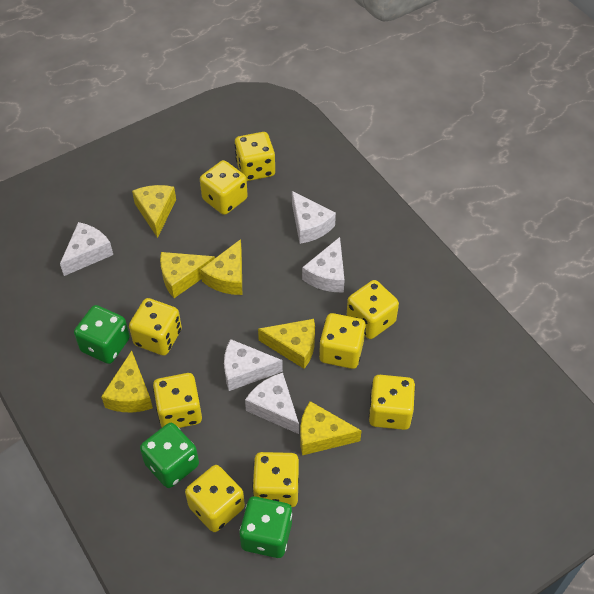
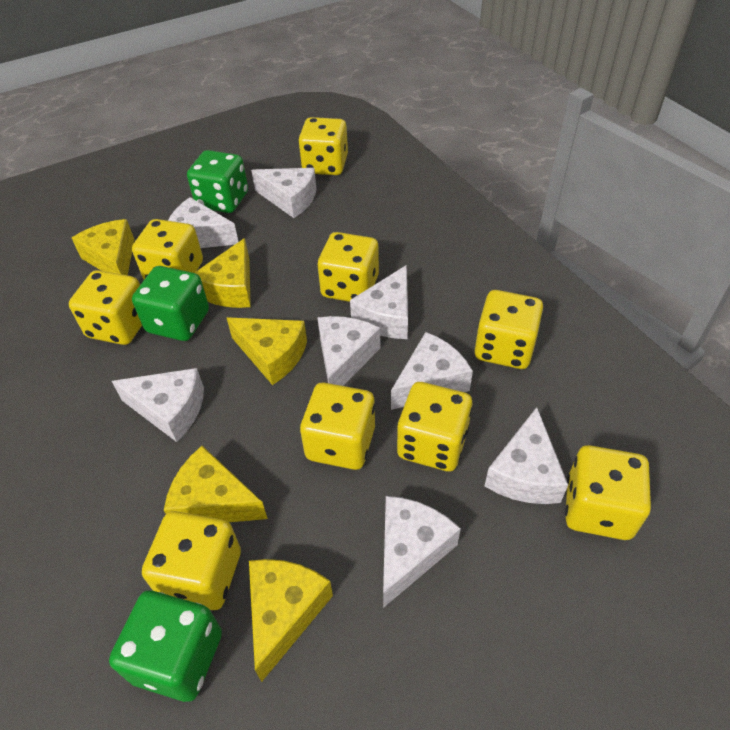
white cheese: [60,222,113,276] [224,339,283,391] [245,373,299,434] [292,191,336,244] [302,237,345,292] = 5 -> [112,368,204,442] [168,197,239,248] [251,168,316,218] [317,316,380,386] [350,265,408,339] [383,496,461,608] [391,332,473,410] [485,407,568,504] = 8
yellow cheese: [101,351,153,412] [132,185,176,238] [160,252,215,298] [200,239,242,295] [258,319,315,369] [300,401,361,455] = 6 -> [72,219,134,275] [164,446,268,522] [195,238,251,308] [227,317,307,385] [249,559,333,682] = 5

